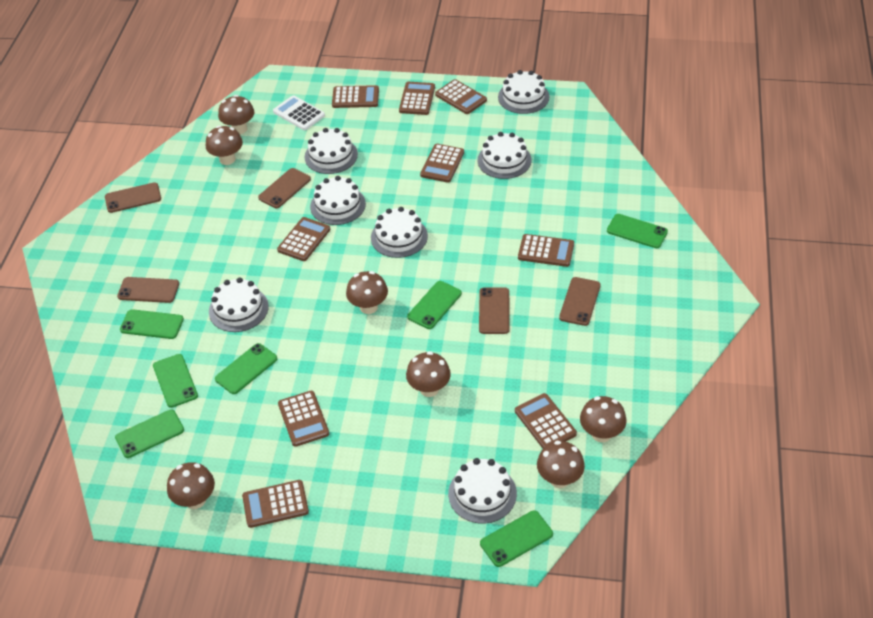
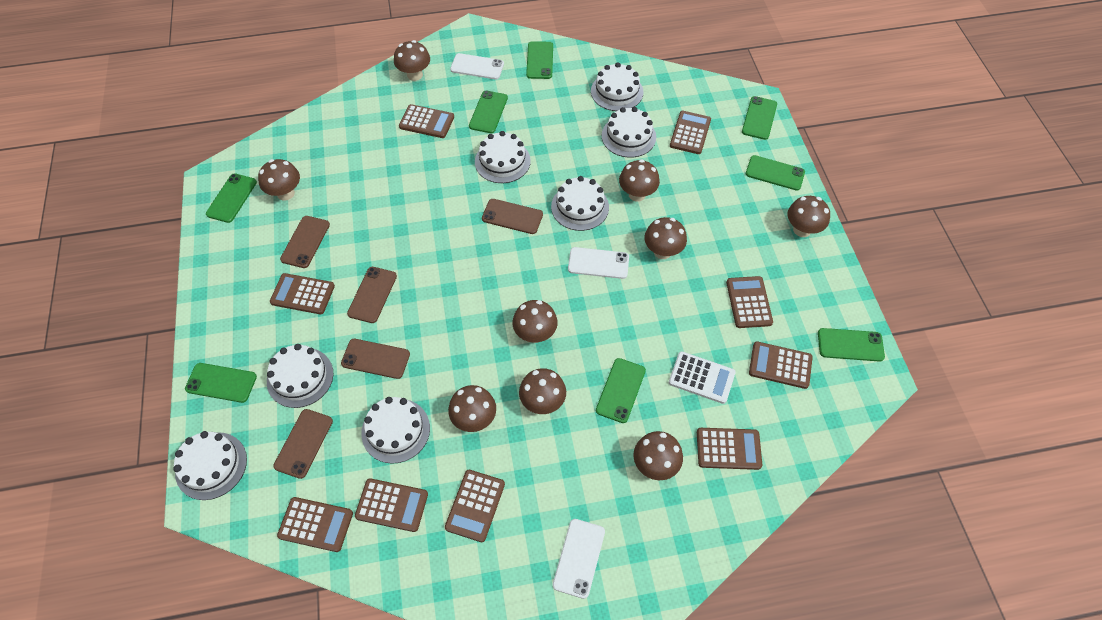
brown mushroom: [167,462,215,509] [206,125,243,165] [218,95,254,134] [346,271,388,314] [406,351,451,397] [537,441,585,488] [580,396,626,442] = 7 -> [258,159,300,201] [394,40,430,81] [448,385,496,432] [513,300,558,343] [519,368,566,414] [619,159,660,202] [633,431,683,480] [644,217,687,259] [787,196,830,237] = 9
green phone: [115,410,184,458] [120,309,184,339] [153,354,198,408] [215,343,277,394] [407,281,462,329] [480,510,553,567] [607,214,668,248] = 7 -> [185,363,257,403] [206,173,257,223] [469,91,508,133] [526,41,553,79] [596,358,646,423] [742,96,777,140] [746,155,805,190] [818,328,885,362] = 8
white phone: none = 0 -> [450,53,504,79] [553,519,605,599] [568,247,629,279] = 3

